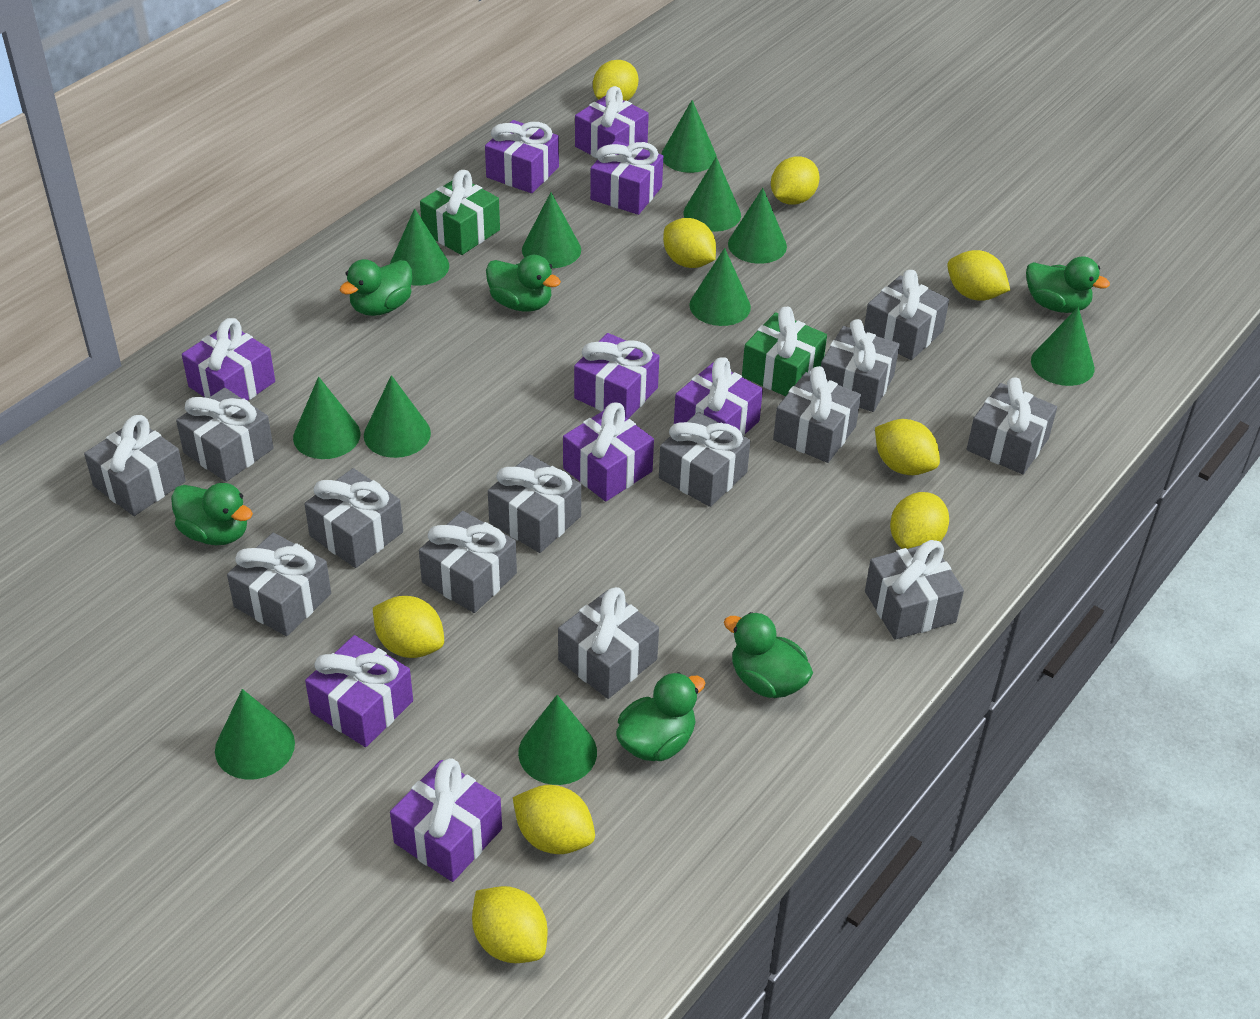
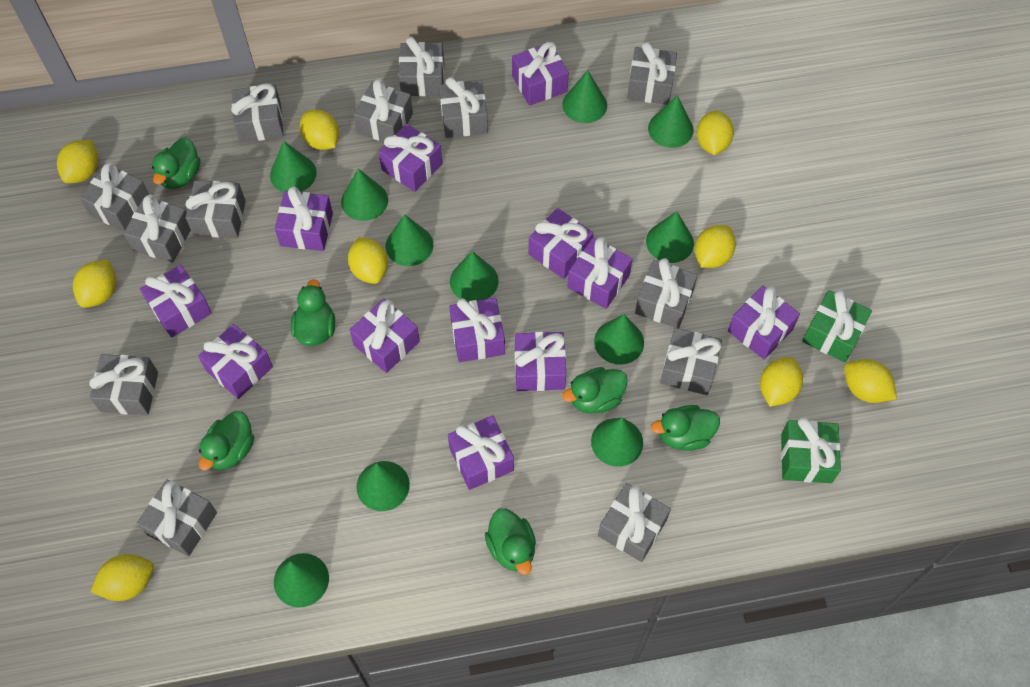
purple gift: [182,318,275,401] [305,635,413,747] [390,758,502,882] [485,120,559,193] [563,403,654,501] [574,333,659,419] [575,86,649,158] [590,141,663,215] [674,357,763,436] = 9 -> [140,265,212,338] [198,324,273,399] [275,187,333,251] [350,299,420,373] [379,124,442,192] [448,415,514,490] [449,298,505,362] [512,42,569,106] [515,332,566,391] [529,208,594,279] [567,237,633,309] [728,286,800,359] = 12

